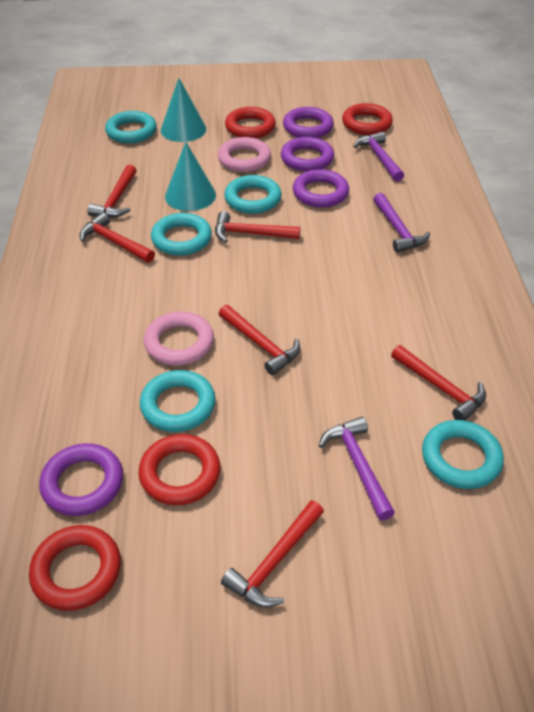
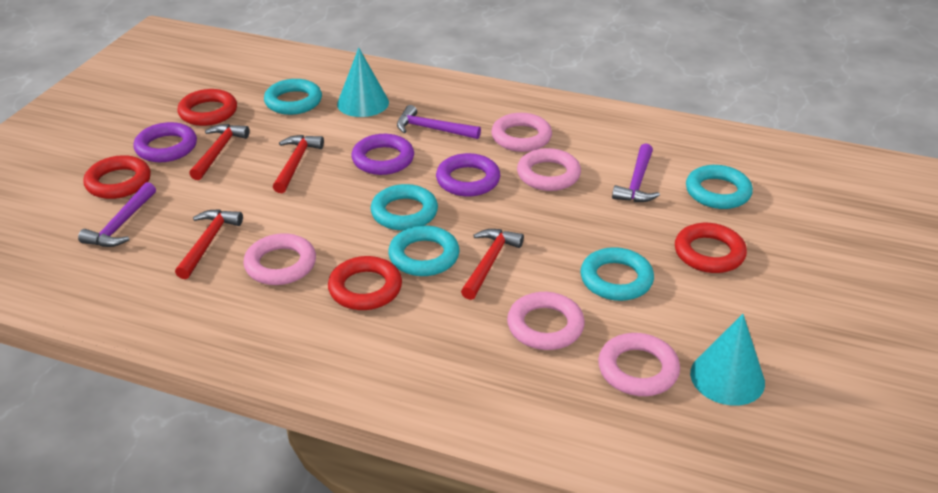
pink ring: [144,311,214,365] [217,137,271,172] = 2 -> [243,233,316,285] [491,113,552,152] [507,292,585,350] [517,148,581,191] [598,333,680,396] = 5
purple ring: [39,443,123,516] [281,137,334,172] [283,107,334,138] [293,169,349,208] = 4 -> [133,122,197,162] [351,134,414,175] [436,153,500,197] = 3
red hammer: [80,213,155,263] [88,165,137,218] [215,211,300,243] [219,305,300,375] [221,500,324,608] [391,345,486,421] = 6 -> [175,209,243,279] [189,124,249,180] [273,135,324,193] [461,229,524,300] = 4

